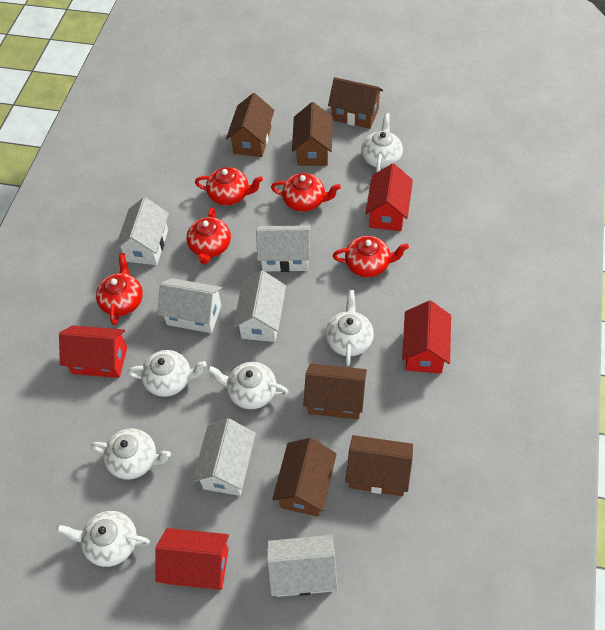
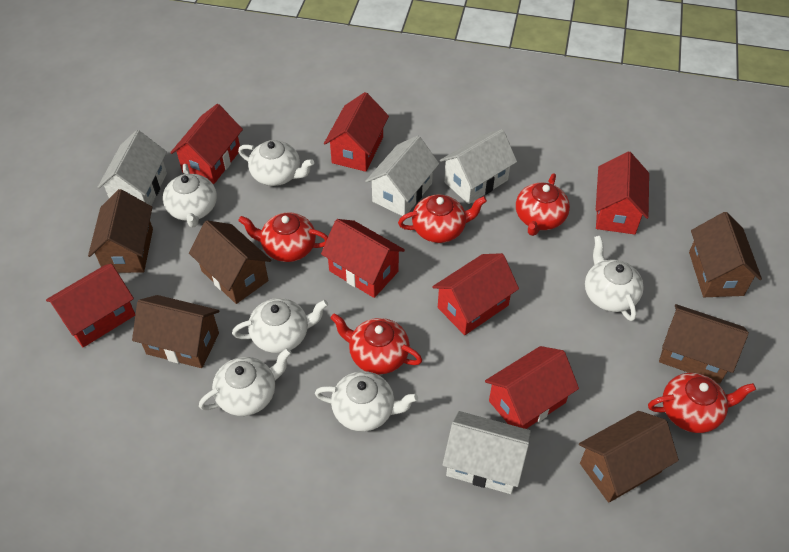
red house: [59,325,127,378] [156,528,229,590] [365,163,413,231] [402,301,451,374] = 4 -> [46,264,135,347] [170,104,243,184] [321,219,405,298] [324,92,389,172] [432,253,519,335] [485,346,579,429] [596,151,649,235] = 7
white house: [115,197,169,265] [157,278,222,333] [192,418,256,496] [233,271,286,342] [256,225,310,272] [267,535,338,597] = 6 -> [98,130,167,206] [365,136,439,216] [440,129,517,204] [442,411,531,494] = 4

